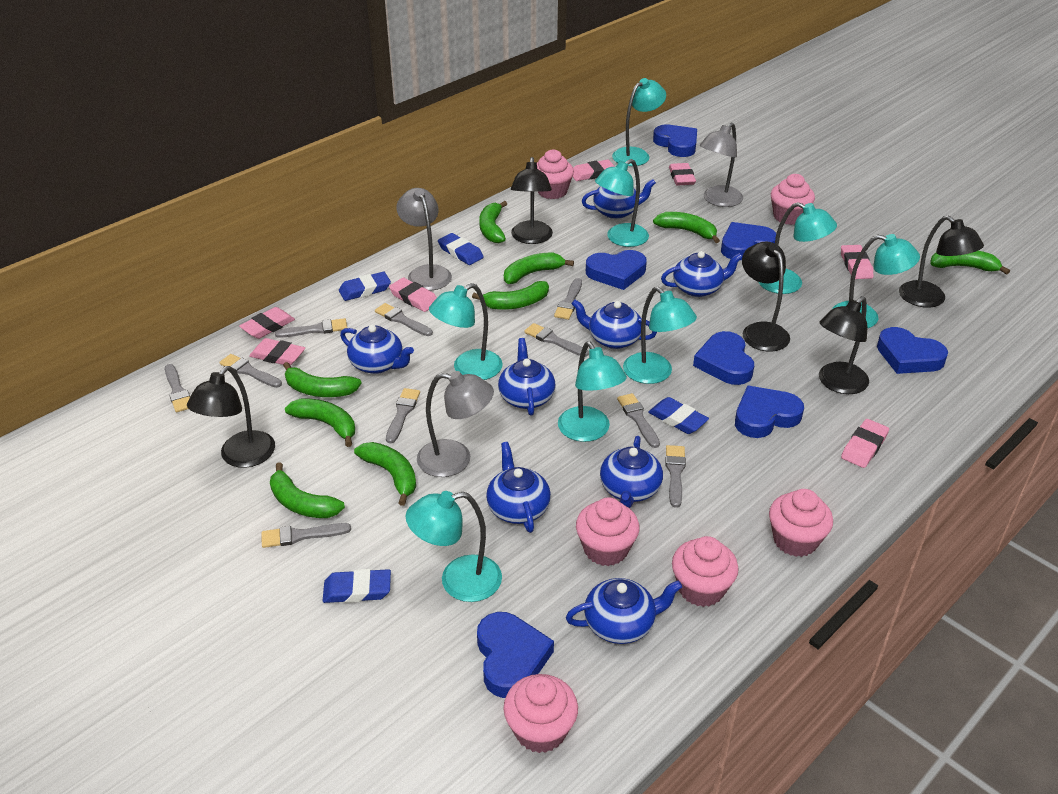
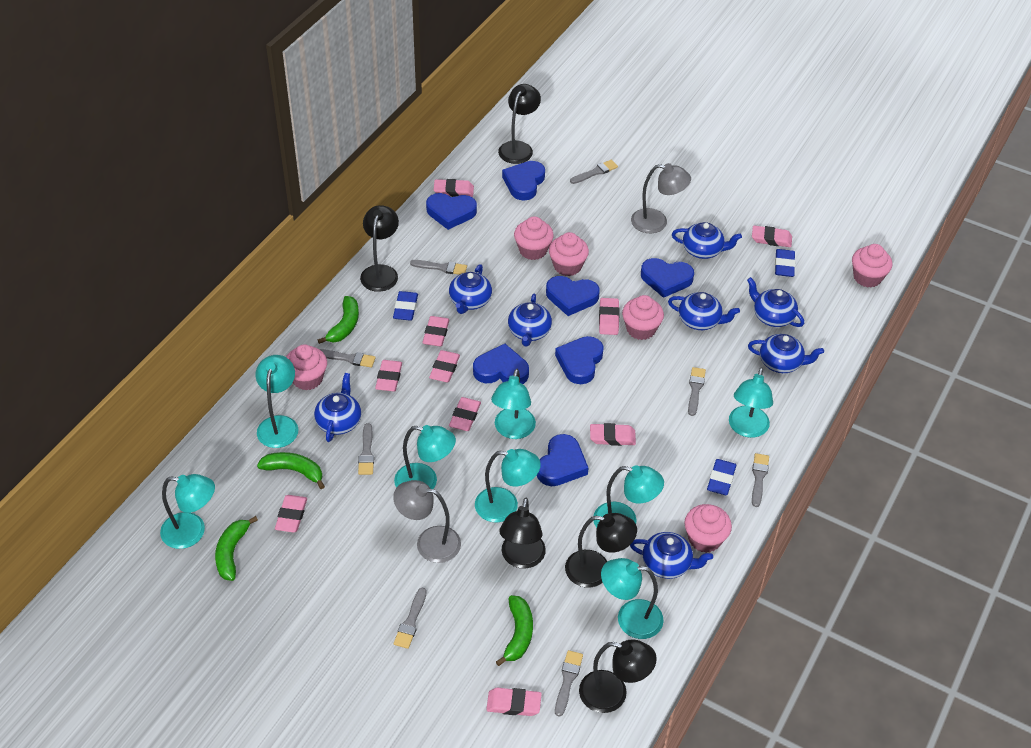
blue eraser: [323,569,391,603] [339,272,391,301] [438,233,484,265] [648,397,709,434] = 4 -> [393,291,418,321] [707,459,736,495] [775,249,795,277] = 3
green banana: [270,462,345,518] [283,362,361,397] [285,399,355,447] [354,442,416,506] [472,281,549,310] [479,201,507,243] [504,253,574,284] [653,212,720,243] [930,251,1010,274] = 9 -> [215,516,258,581] [257,452,325,489] [318,296,359,344] [496,595,533,666] = 4
grey brush: [165,364,190,412] [219,354,282,388] [262,523,351,548] [275,318,347,338] [375,303,433,336] [386,388,420,443] [524,323,589,357] [554,278,582,320] [617,393,660,448] [665,445,686,508] = 10 -> [320,349,376,368] [358,423,374,475] [394,588,427,649] [410,260,467,275] [555,650,583,717] [570,160,618,184] [688,367,706,416] [752,453,769,507] = 8
grey lamp: [396,188,452,291] [417,371,494,477] [700,123,743,207] = 3 -> [393,480,461,563] [631,163,691,233] = 2
pink eraser: [239,307,295,339] [249,338,305,366] [389,278,437,312] [573,159,615,181] [669,163,696,185] [841,245,873,279] [841,419,889,468] = 7 -> [275,495,307,533] [375,360,402,392] [422,316,449,347] [429,350,460,383] [434,179,474,197] [449,397,481,431] [486,688,542,716] [590,423,636,446] [599,298,620,335] [752,225,792,247] = 10

